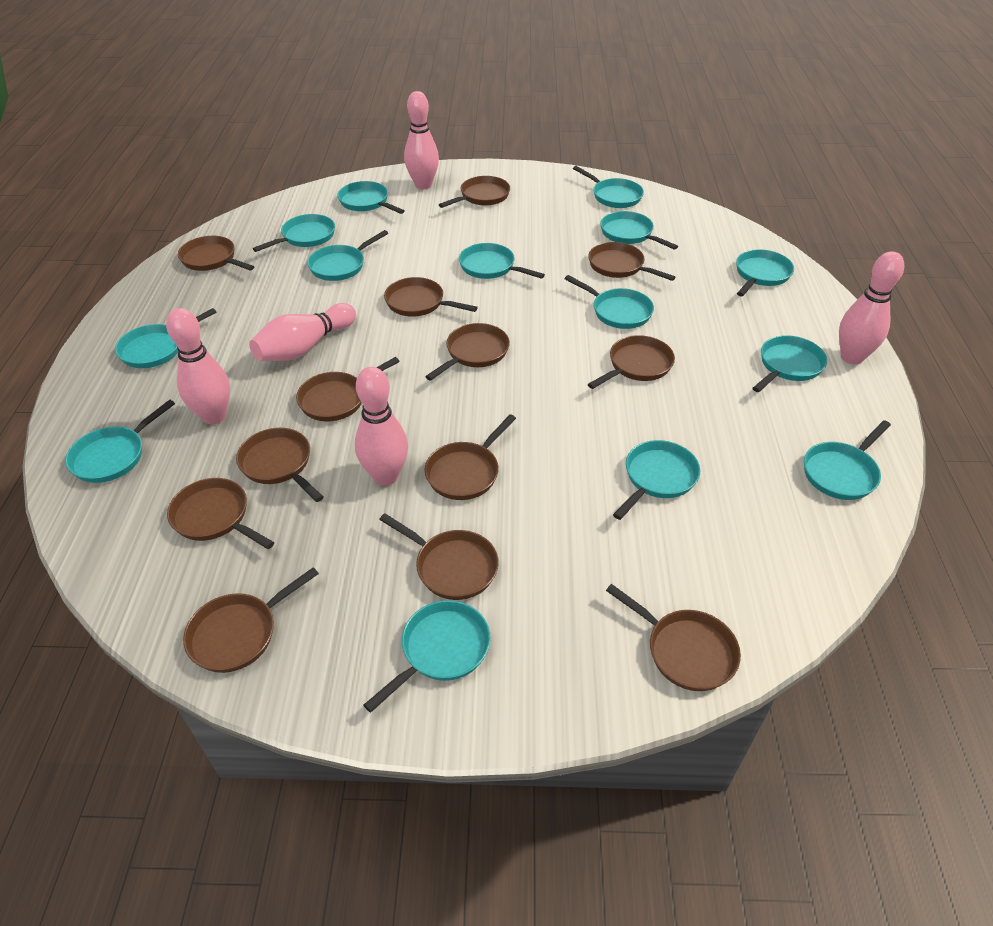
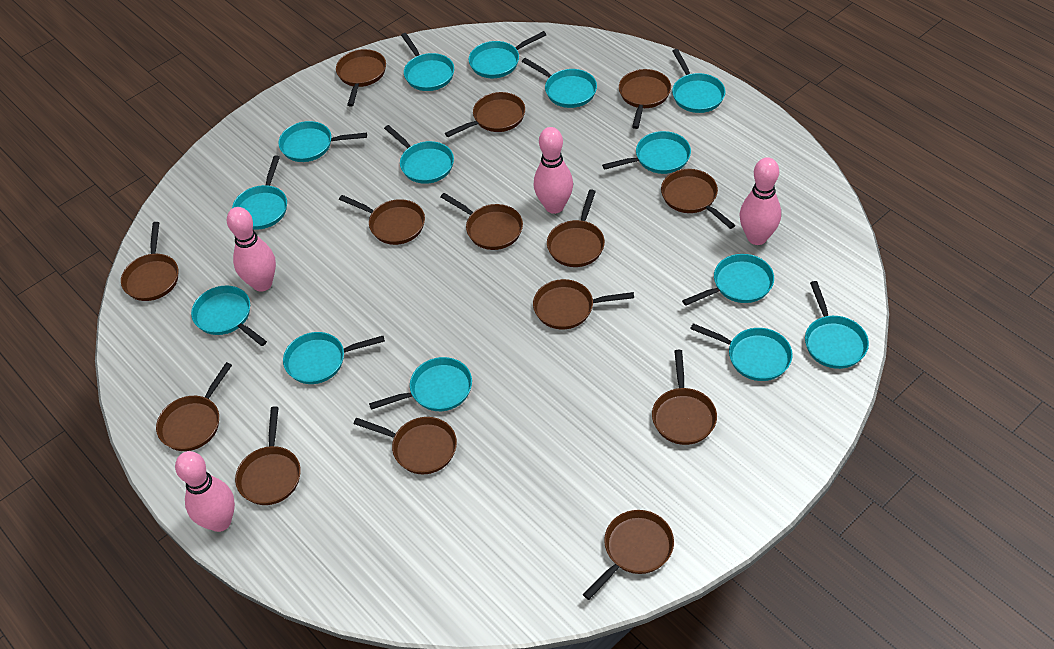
brown pan: [167,478,274,549] [178,236,254,271] [183,567,319,673] [236,428,324,502] [296,357,400,421] [379,513,499,600] [384,277,478,317] [425,323,510,380] [425,414,516,500] [439,176,510,208] [588,242,675,281] [588,335,675,389] [606,584,741,691] = 13 -> [121,222,178,301] [156,362,232,451] [235,406,301,505] [336,49,386,107] [339,195,425,245] [354,417,457,474] [440,193,523,250] [445,92,525,137] [533,279,634,329] [547,189,605,267] [583,510,674,600] [619,69,671,129] [652,350,717,445] [661,169,735,229] = 14
pink bowling pin: [166,308,230,424] [249,303,356,361] [355,367,408,486] [404,91,439,189] [839,251,904,364] = 5 -> [175,451,235,532] [227,207,276,292] [534,127,573,214] [739,157,781,245] = 4

